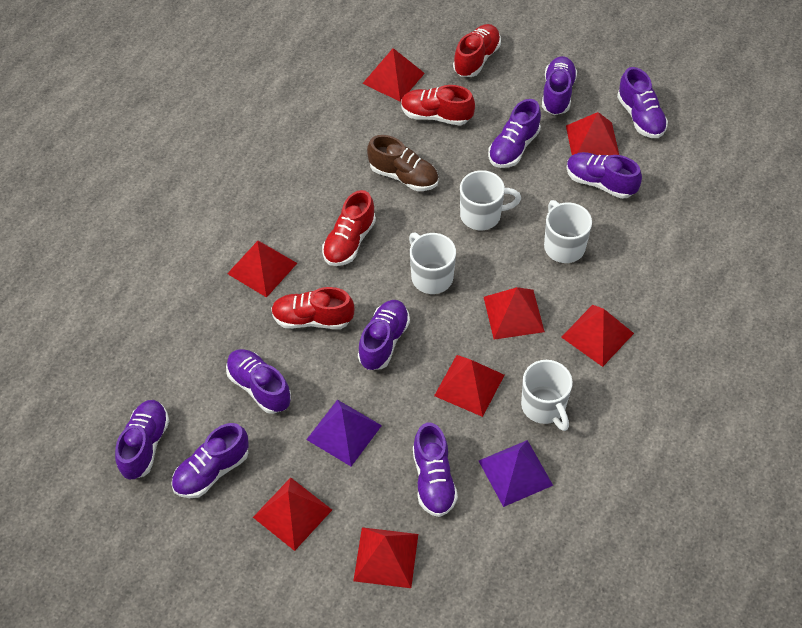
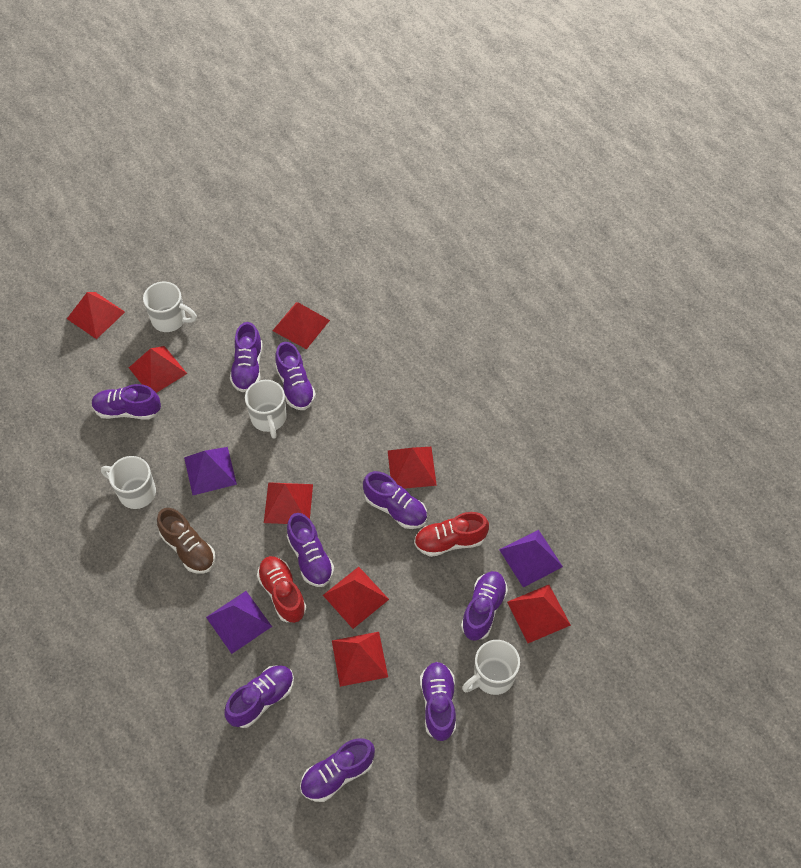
purple pyramid: [306,400,382,466] [479,440,553,507] = 2 -> [184,447,237,495] [206,591,272,654] [499,530,563,588] = 3
red shoe: [271,287,355,329] [322,190,376,266] [401,85,475,126] [453,24,501,77] = 4 -> [257,556,306,623] [414,512,489,557] = 2

